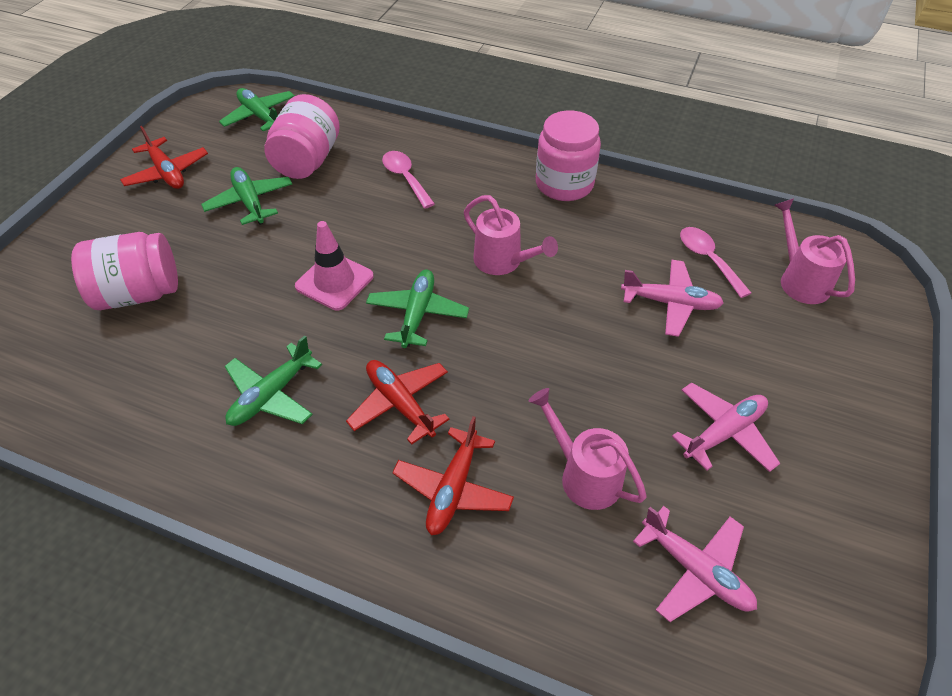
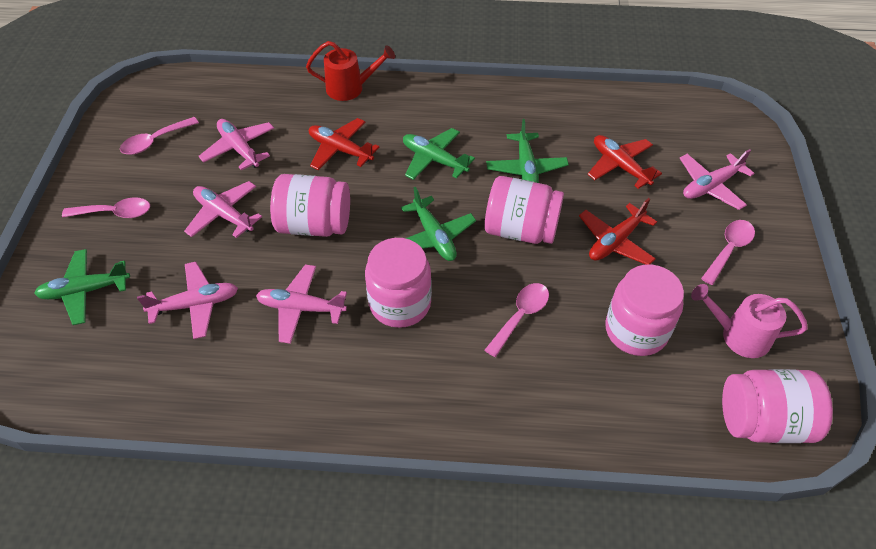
pink jar: [71,232,178,310] [264,94,340,179] [536,111,601,201] = 3 -> [270,174,350,237] [365,238,432,328] [485,176,564,244] [605,265,684,356] [722,369,833,443] = 5
pink plane: [621,260,724,337] [633,506,757,622] [672,383,780,472] = 3 -> [137,262,238,339] [184,181,262,238] [199,119,274,170] [256,264,347,344] [680,149,755,210] = 5
pink spoon: [382,151,435,209] [680,227,751,298] = 2 -> [62,197,150,218] [120,117,199,155] [484,283,549,357] [701,220,755,285] = 4
pink traffic cone: [295,221,374,311] = 1 -> none = 0
pink watering can: [464,195,558,275] [528,388,647,510] [774,198,855,304] = 3 -> [691,284,808,358] = 1
red watering can: none = 0 -> [306,41,395,101] = 1

